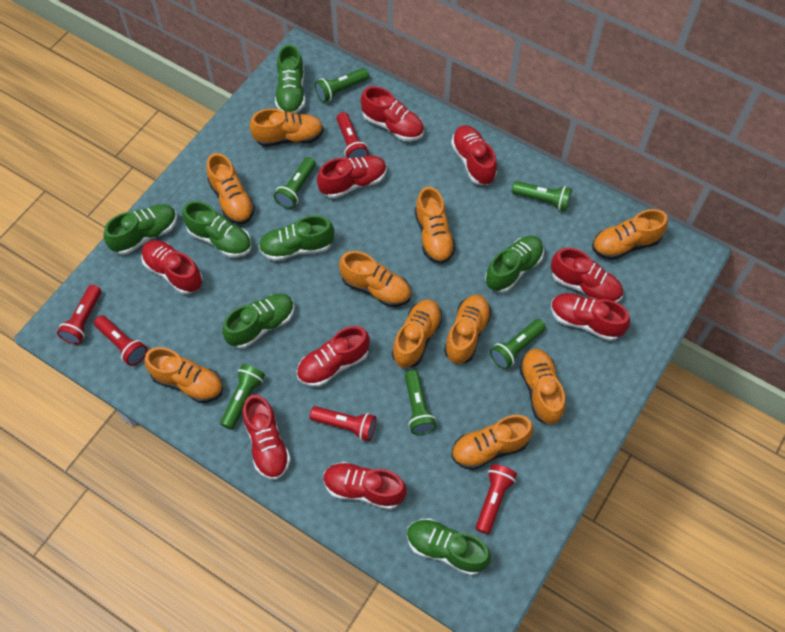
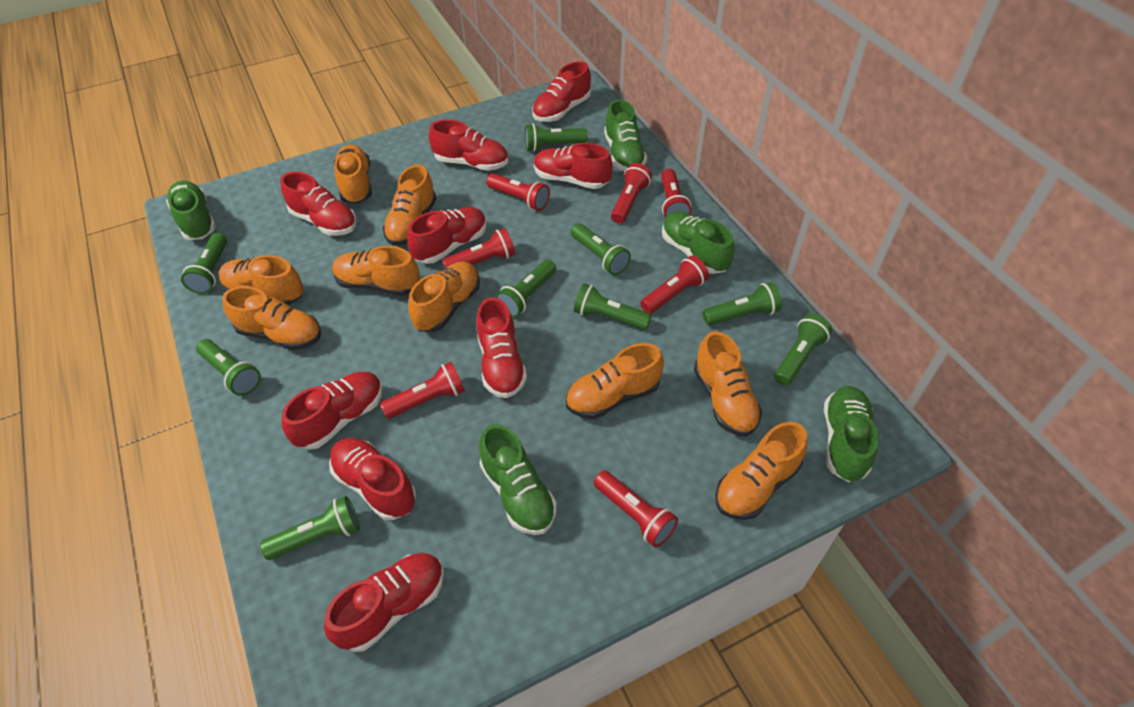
green flashlight: [220,364,265,430] [274,157,316,209] [315,68,369,102] [405,370,437,435] [490,319,546,369] [512,181,572,211] = 6 -> [181,233,227,294] [196,339,261,396] [260,496,360,560] [496,260,556,317] [525,124,588,151] [571,223,631,275] [574,283,652,330] [702,282,782,325] [774,314,832,386] = 9
green shoe: [104,204,177,255] [182,201,252,258] [222,294,295,348] [258,215,334,261] [275,44,306,113] [407,518,491,576] [485,236,544,293] = 7 -> [166,181,216,240] [479,424,557,535] [604,99,647,172] [662,211,734,274] [824,386,879,482] = 5
orange shoe: [144,347,223,403] [206,153,255,224] [250,108,324,147] [339,251,411,307] [392,299,442,368] [415,187,456,264] [444,295,492,364] [452,415,533,470] [519,349,566,424] [592,209,668,260] = 10 -> [219,255,303,305] [222,286,321,350] [332,246,420,296] [334,144,372,204] [383,165,437,246] [408,261,480,332] [566,343,664,419] [694,331,762,436] [715,422,808,520] = 9
red flashlight: [57,285,101,345] [94,315,147,366] [310,406,376,441] [337,112,369,158] [476,464,517,534] = 5 -> [380,362,465,419] [442,228,515,268] [486,173,550,211] [594,471,678,547] [611,163,652,223] [640,256,709,314] [661,169,691,218] = 7

